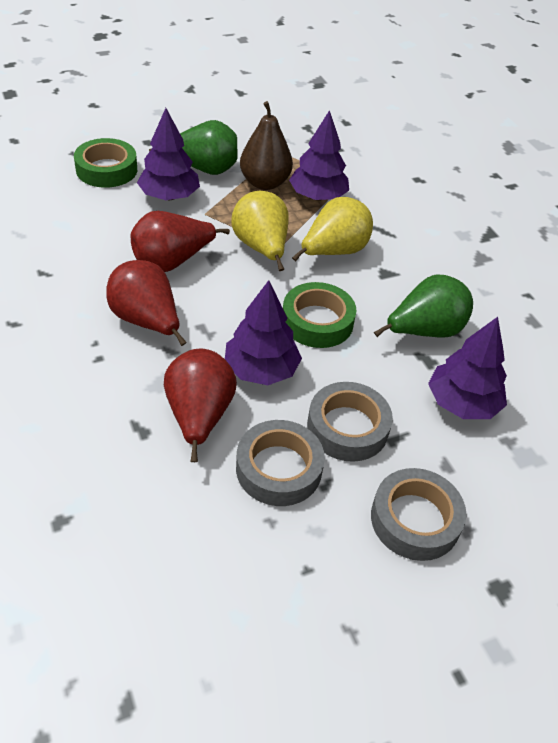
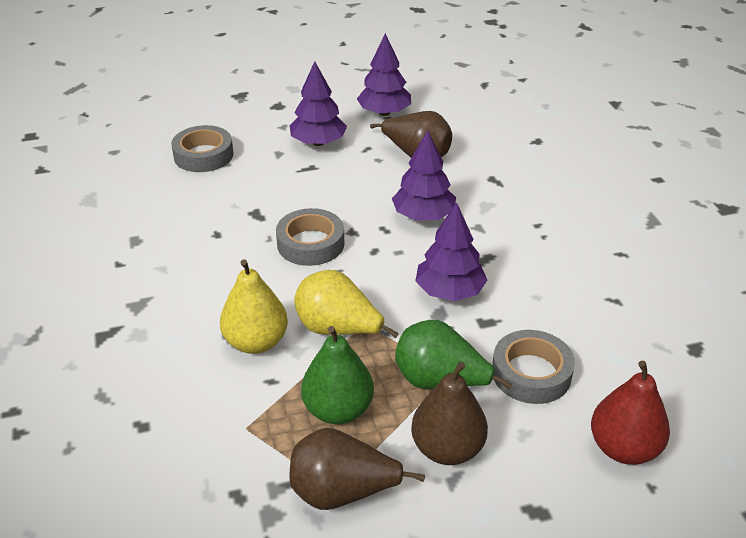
brown pear: [240,101,293,190] = 1 -> [290,428,425,510] [370,111,452,158] [411,361,488,465] = 3
green tape: [74,138,137,188] [283,282,356,348] = 2 -> none = 0
red pear: [106,260,187,346] [131,211,230,272] [164,349,237,462] = 3 -> [591,361,670,465] = 1

